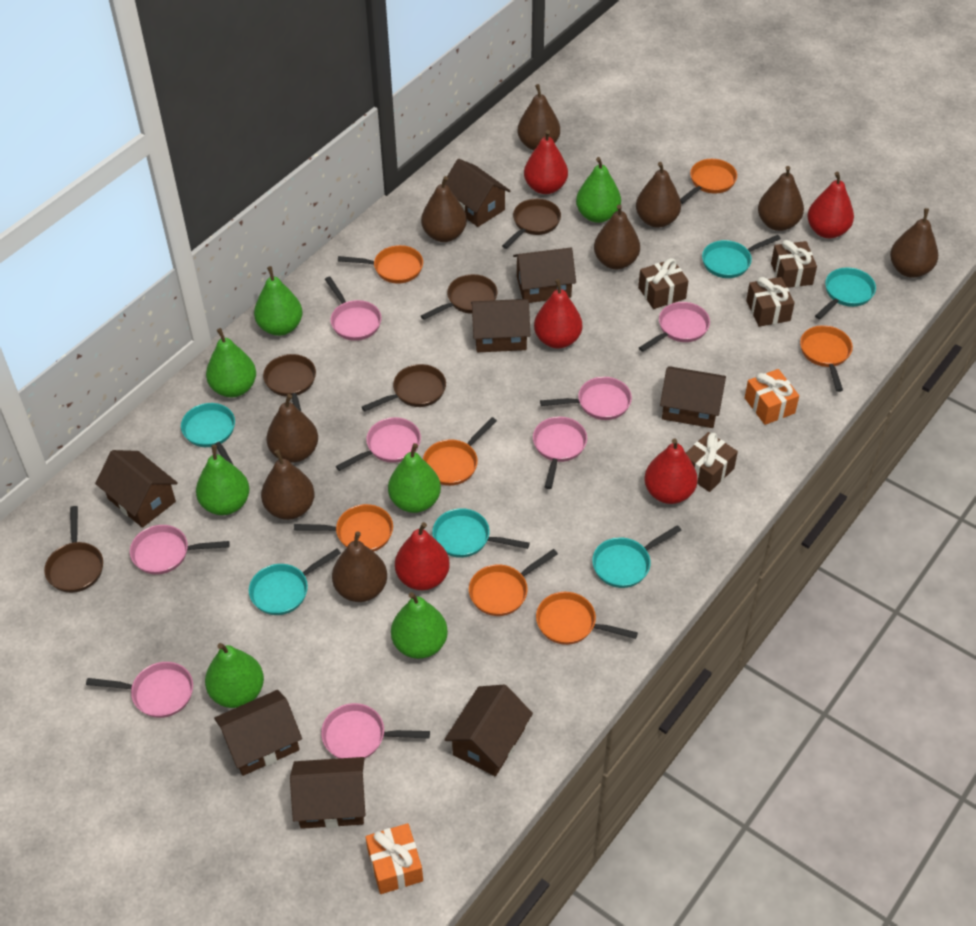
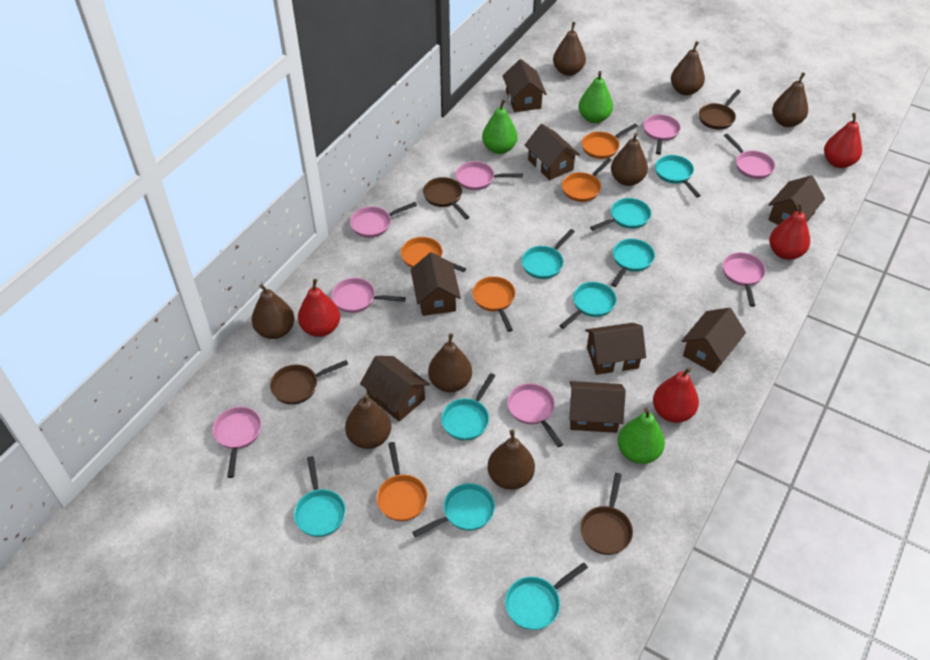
brown gift: [638,258,688,309] [686,432,738,492] [746,277,795,327] [771,240,817,288] = 4 -> none = 0
brown pan: [44,506,103,593] [263,354,316,411] [362,364,446,412] [421,274,497,320] [502,199,561,249] = 5 -> [270,360,348,405] [423,177,469,220] [580,473,633,555] [699,90,741,130] = 4
brown pear: [261,450,315,520] [266,394,318,463] [332,532,387,602] [421,176,467,242] [518,84,560,150] [594,204,640,269] [636,162,681,228] [758,166,804,231] [890,208,938,278] = 9 -> [252,284,294,339] [345,394,391,449] [428,333,472,392] [488,430,535,490] [553,22,586,76] [611,133,648,186] [671,41,705,95] [772,72,808,127] = 8
green pear: [196,444,250,515] [205,643,264,708] [206,328,256,397] [254,266,303,336] [388,443,441,513] [391,592,448,659] [576,157,621,223] = 7 -> [482,99,518,154] [579,71,613,123] [618,408,665,464] = 3
orange gift: [365,823,423,894] [745,369,799,425] = 2 -> none = 0
orange pan: [294,504,393,552] [338,245,423,284] [423,417,497,486] [469,549,558,616] [536,592,638,645] [680,159,737,204] [800,325,853,392] = 7 -> [376,442,428,521] [401,237,466,272] [472,276,516,332] [562,158,612,202] [582,124,638,159] = 5
red pear: [395,522,450,590] [524,130,568,194] [534,279,582,349] [644,438,698,504] [807,172,854,238] = 5 -> [298,279,340,337] [653,367,699,423] [769,203,810,260] [824,113,862,168] = 4
turquoise pan: [181,403,235,464] [249,548,341,615] [432,508,530,558] [592,525,682,588] [702,235,781,278] [815,267,876,319] = 6 -> [294,456,346,537] [412,483,495,537] [441,373,495,441] [505,562,588,630] [521,229,575,279] [559,282,617,329] [590,198,651,230] [611,239,655,287] [655,155,701,198] = 9

